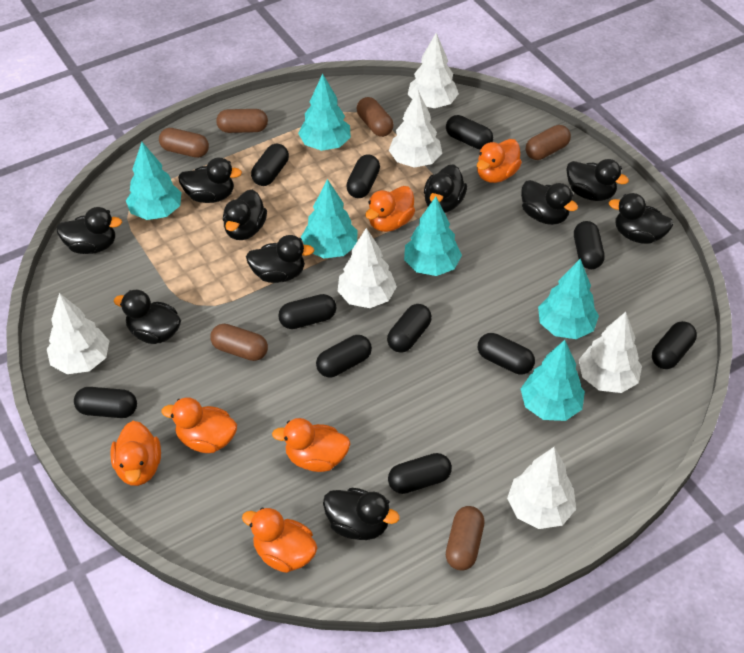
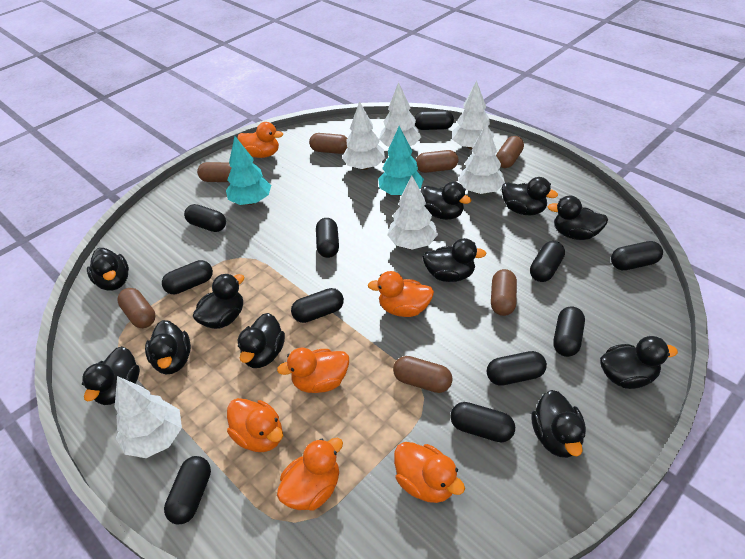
black duck: [56,207,122,254] [114,290,181,344] [178,158,242,203] [223,190,267,240] [246,235,314,283] [323,488,400,540] [424,164,467,213] [521,180,578,225] [566,159,629,201] [609,193,674,244] = 10 -> [82,346,140,405] [87,248,129,291] [145,320,191,374] [193,274,244,329] [238,313,285,368] [421,182,471,220] [422,238,487,282] [501,177,558,215] [531,390,586,458] [548,196,608,240] [600,336,678,389] = 11
brown capsule: [159,128,209,158] [210,324,268,361] [216,109,268,133] [357,97,394,137] [446,506,484,570] [526,125,571,160] = 6 -> [117,288,155,328] [197,162,232,182] [309,133,348,154] [393,356,452,393] [416,150,458,173] [491,269,517,316] [496,136,524,168] = 7
turquoise tree: [126,142,181,220] [298,73,351,151] [301,179,358,258] [404,197,462,276] [521,340,585,421] [538,259,599,339] = 6 -> [226,136,271,205] [378,126,424,196] = 2

